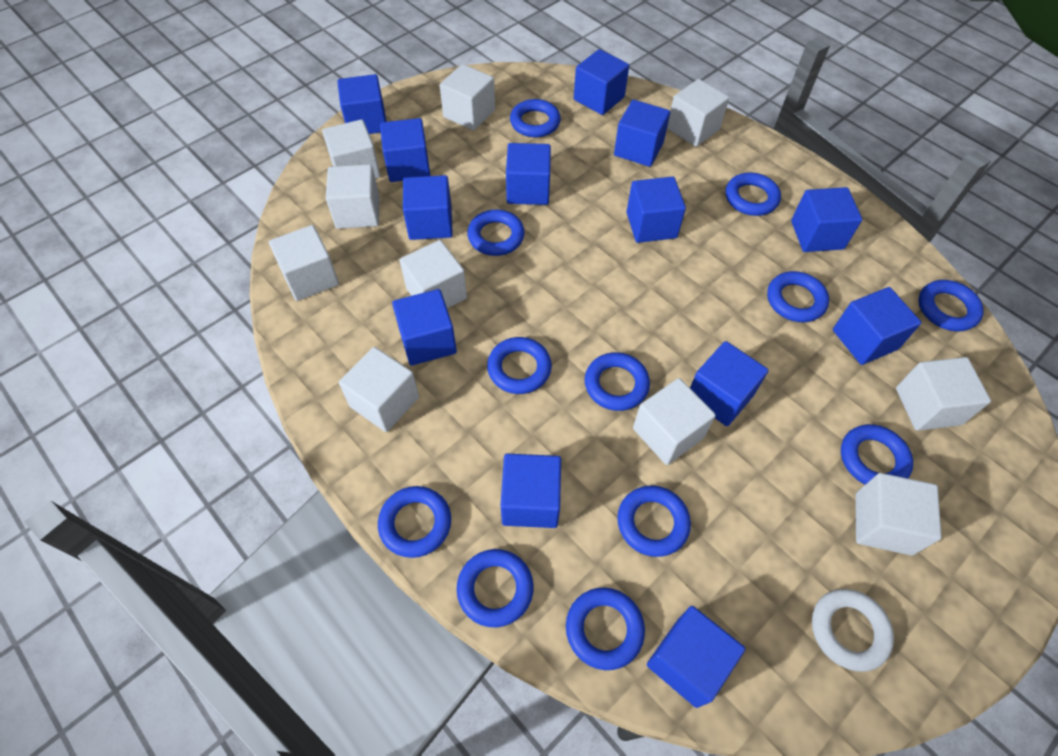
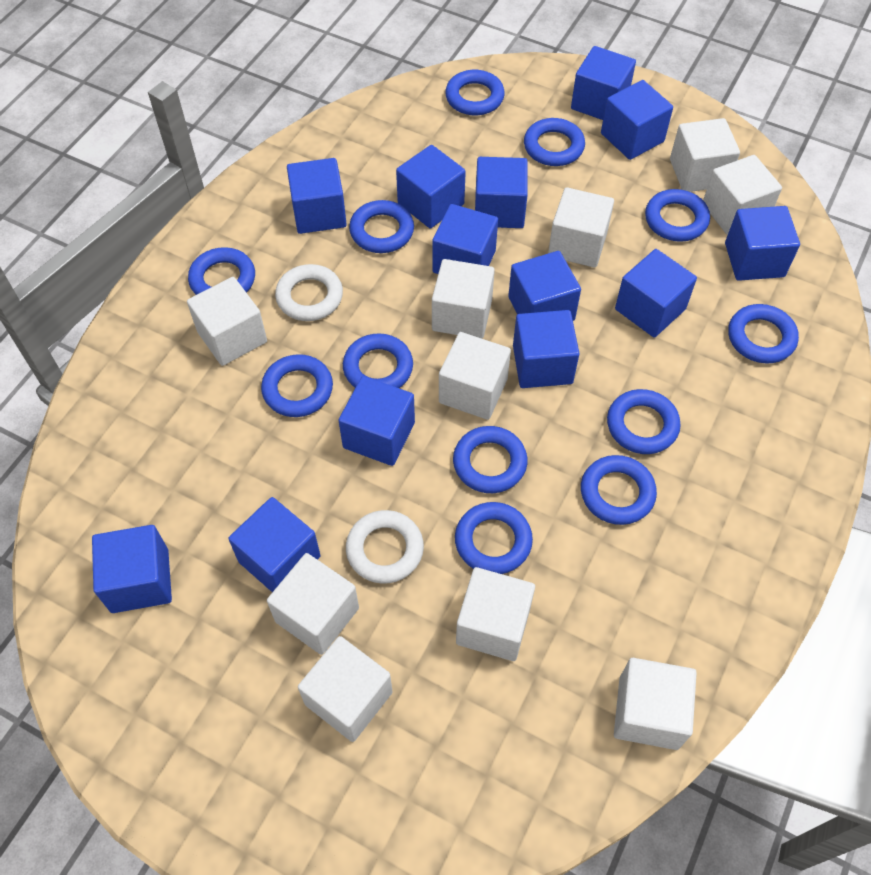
white ring: [812,589,894,672] = 1 -> [275,264,343,321] [346,510,424,584] = 2

